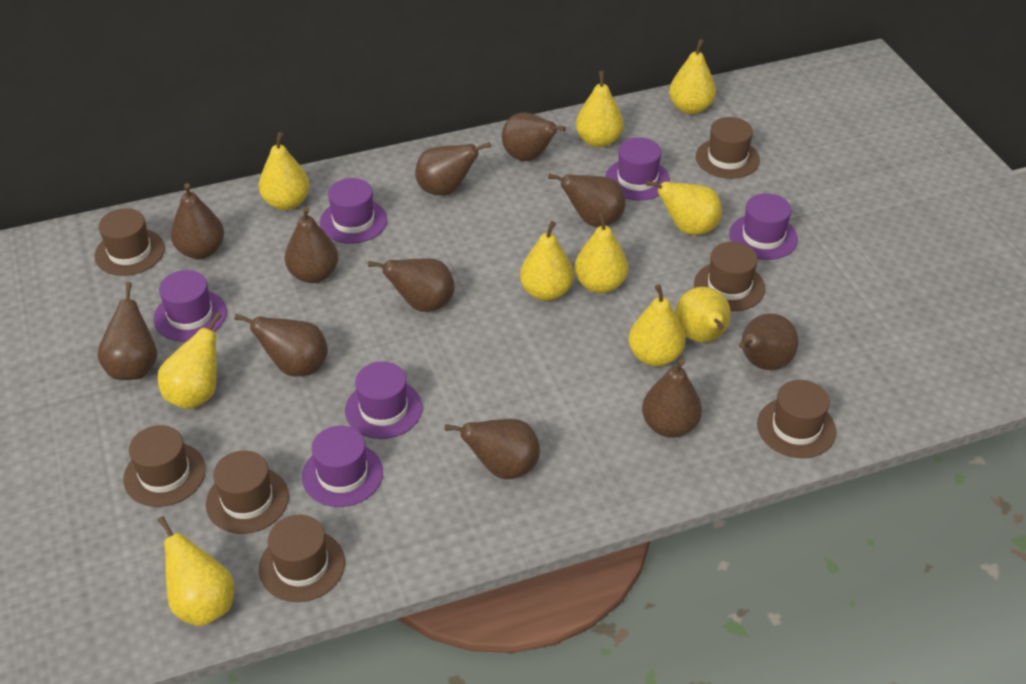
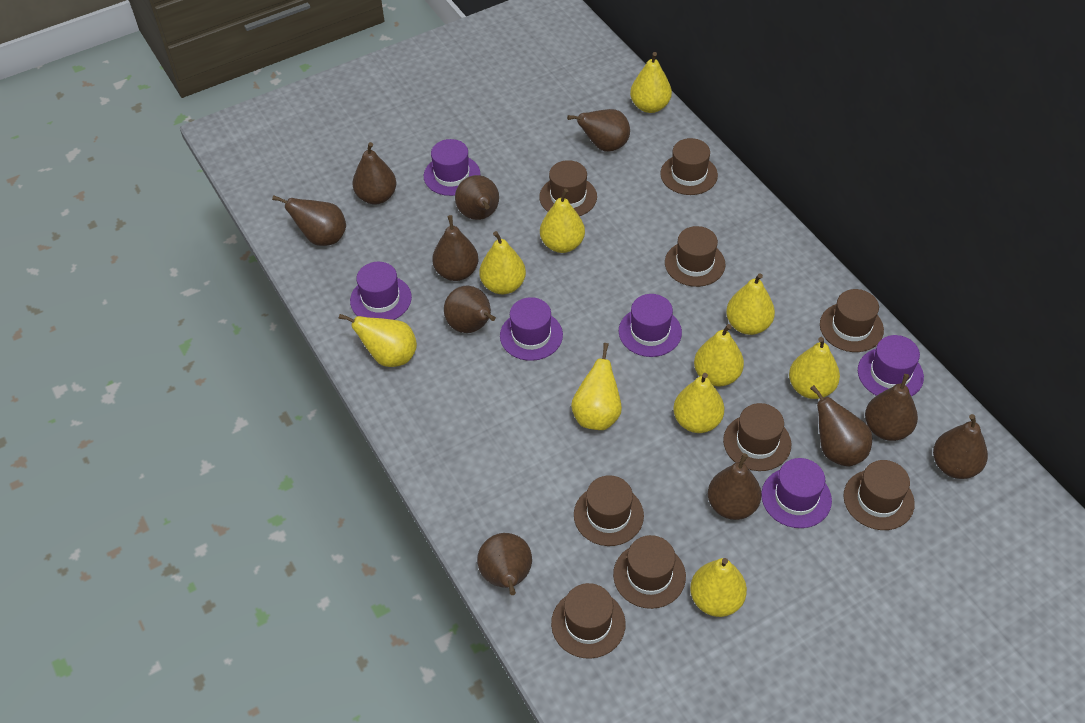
brown hat: [94,208,165,276] [123,425,206,507] [206,451,289,534] [259,515,345,602] [694,242,765,311] [696,117,760,179] [757,380,836,458] = 7 -> [539,160,597,216] [551,583,626,659] [574,475,644,546] [613,535,686,609] [660,138,718,195] [665,226,726,287] [723,403,791,471] [820,289,884,352] [843,460,915,530] = 9

